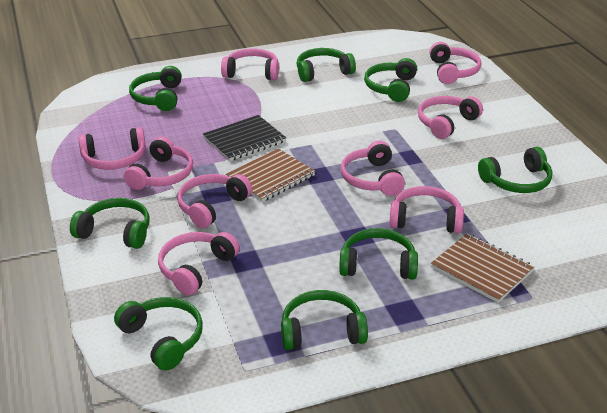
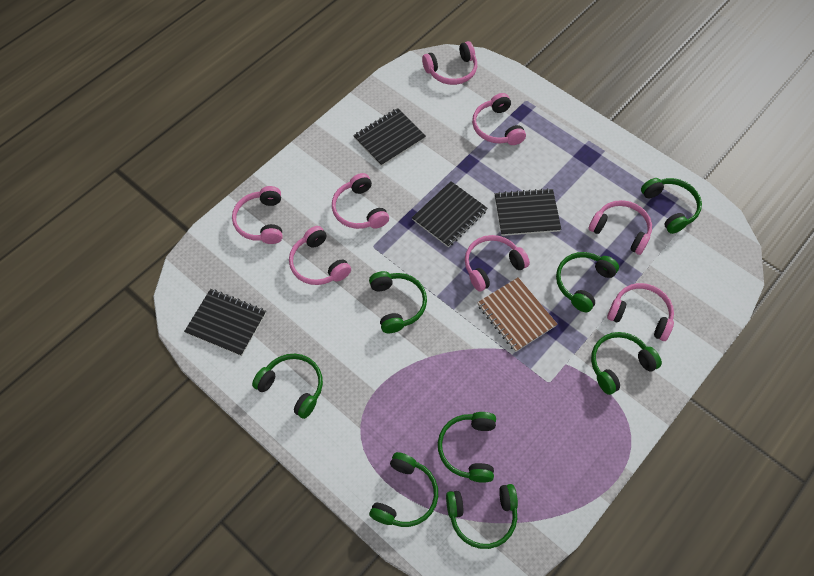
black notebook: [203,115,286,161] = 1 -> [184,289,266,356] [353,108,426,167] [412,181,487,247] [495,188,561,236] = 4
brown notebook: [226,148,315,202] [431,233,535,303] = 2 -> [477,277,557,352] = 1
pink headphones: [78,127,146,170] [124,137,193,190] [158,232,240,295] [177,174,252,228] [221,48,279,80] [341,141,405,196] [389,186,464,234] [418,96,483,139] [429,42,481,84] = 9 -> [232,186,283,244] [289,226,351,285] [332,173,389,229] [422,41,477,85] [465,235,530,291] [472,93,526,145] [589,200,652,255] [607,283,674,341] = 8

